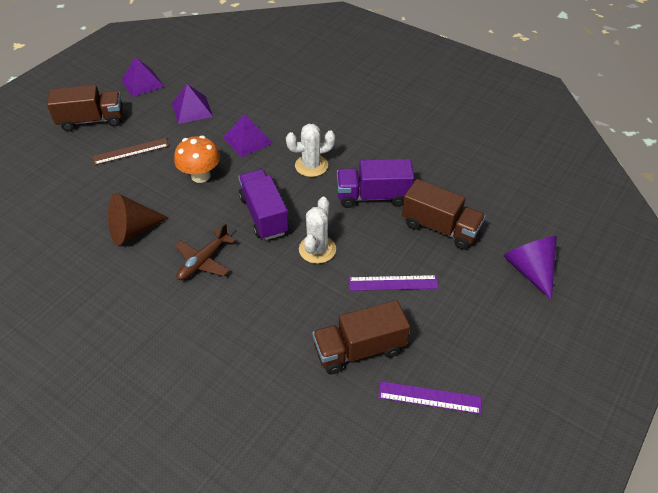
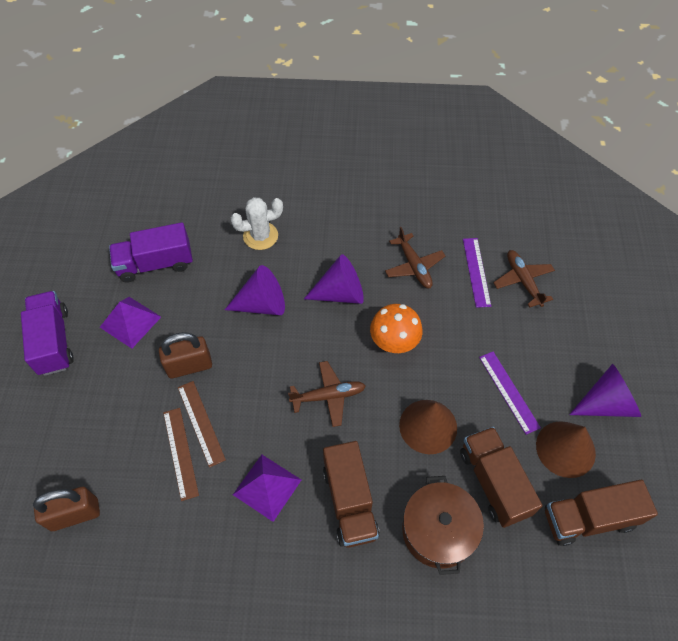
brown cone: [108,193,169,245] = 1 -> [399,400,457,454] [536,421,596,478] = 2
brown padlock: none = 0 -> [33,487,100,531] [159,332,212,378] = 2
brown plane: [175,223,236,280] = 1 -> [288,361,366,427] [385,227,445,288] [493,250,555,308] = 3
brown pot: none = 0 -> [402,476,484,575] = 1
brown ruler: [92,138,169,165] = 1 -> [163,408,199,501] [178,381,226,468] = 2
purple cone: [503,236,557,300] = 1 -> [225,265,285,315] [304,254,364,304] [569,364,641,417] = 3
purple pyramid: [121,57,164,97] [172,84,213,124] [223,114,273,158] = 3 -> [100,297,161,348] [233,455,301,522] = 2
white cactus: [286,124,335,177] [299,197,336,264] = 2 -> [231,197,283,250] = 1

